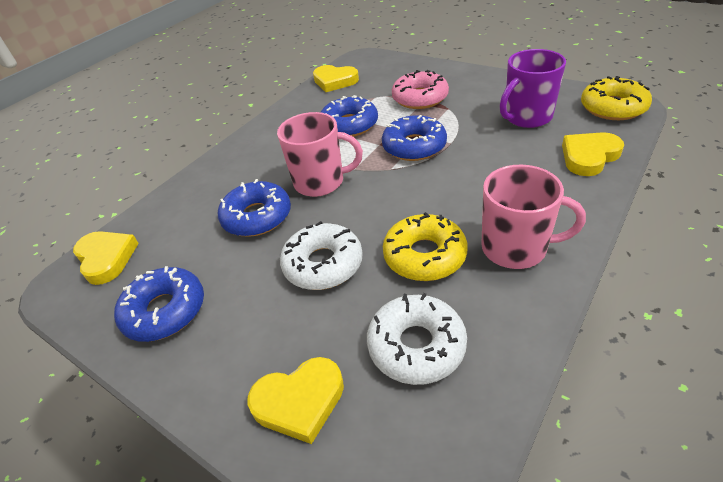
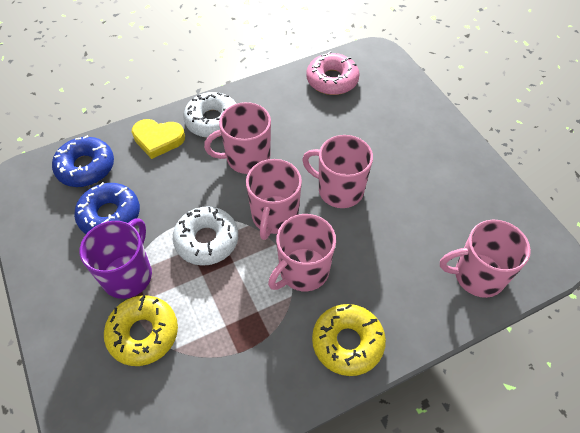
blue donut: [114,266,204,342] [218,179,291,237] [320,95,378,137] [382,115,447,161] = 4 -> [52,135,114,187] [74,182,140,234] = 2
pink mug: [277,112,363,197] [481,165,586,269] = 2 -> [204,102,271,174] [246,159,302,240] [268,214,336,291] [302,135,373,208] [440,220,531,298] = 5
yellow heart: [73,231,139,285] [248,357,344,444] [313,65,359,92] [562,132,624,176] = 4 -> [132,119,185,159] = 1

